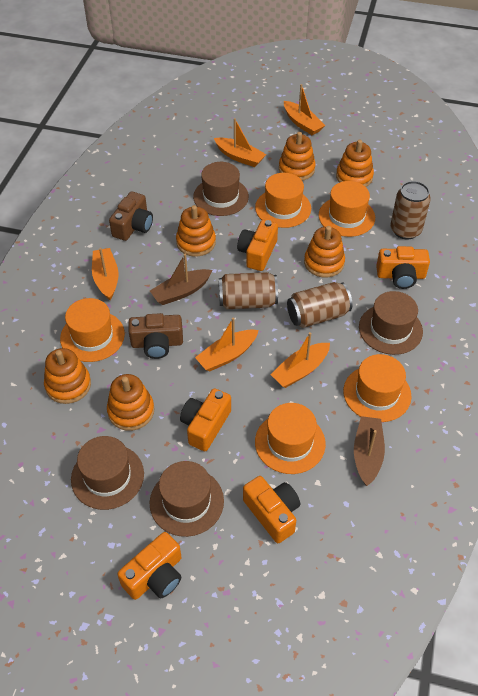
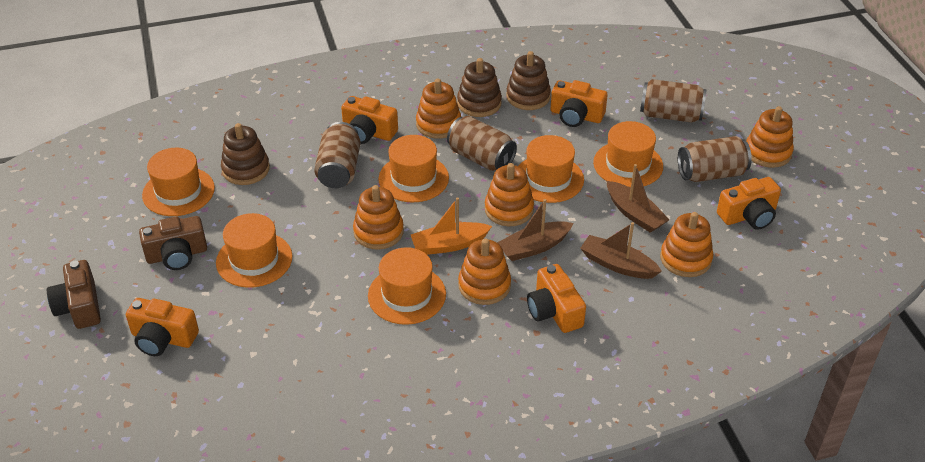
brown boat: [150,254,213,305] [354,416,385,486] = 2 -> [497,199,573,261] [580,222,662,279] [607,164,670,233] = 3
brown can: [219,272,278,309] [287,282,353,328] [390,181,431,240] = 3 -> [314,122,361,188] [447,116,517,171] [640,79,707,123] [678,136,752,182] = 4
brown hat: [71,436,144,510] [150,461,224,537] [193,162,249,216] [359,291,423,355] = 4 -> none = 0
brown stacking toy: none = 0 -> [221,123,270,185] [457,58,502,117] [506,51,551,110] = 3
orange boat: [92,248,119,300] [195,317,259,371] [214,118,267,167] [271,332,330,388] [284,84,325,135] = 5 -> [411,198,492,255] = 1
orange hat: [60,298,125,362] [255,173,311,228] [255,403,326,474] [318,181,375,237] [343,354,411,422] = 5 -> [142,148,215,216] [216,213,293,288] [368,247,446,325] [378,135,449,202] [518,135,584,203] [593,121,663,188] = 6

